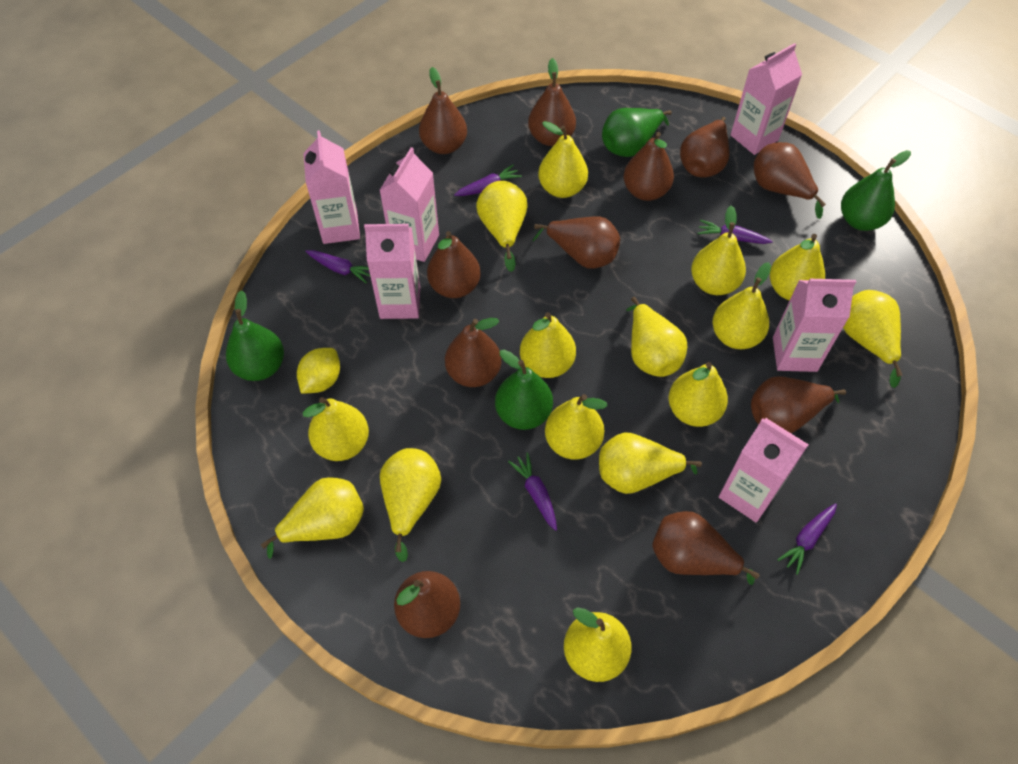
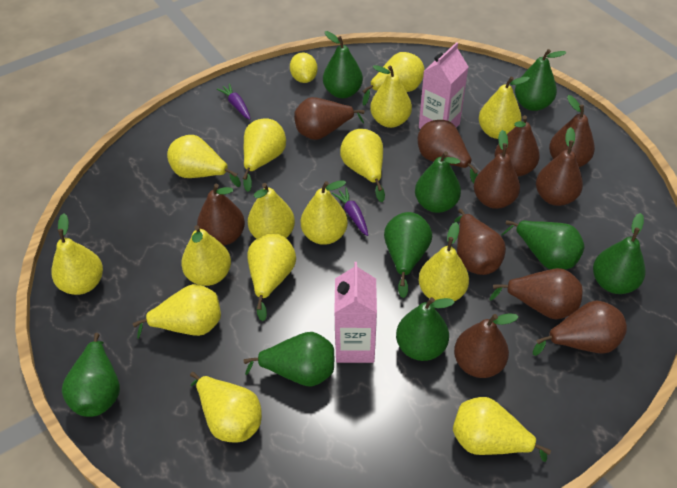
green pear: [226,290,284,381] [495,350,553,430] [602,108,672,157] [841,150,911,231] = 4 -> [62,333,120,417] [244,332,334,386] [323,31,363,98] [384,212,432,298] [396,297,455,361] [415,151,461,213] [502,220,585,270] [515,49,566,111] [593,213,645,294] = 9
pink carton: [303,130,360,244] [364,224,420,319] [379,147,439,262] [719,418,809,522] [731,43,802,155] [773,279,856,372] = 6 -> [334,262,377,363] [419,42,468,129] = 2
purple carrot: [305,250,371,283] [454,165,522,196] [508,453,557,531] [697,220,773,244] [777,503,837,575] = 5 -> [217,83,250,120] [332,187,368,236] = 2

